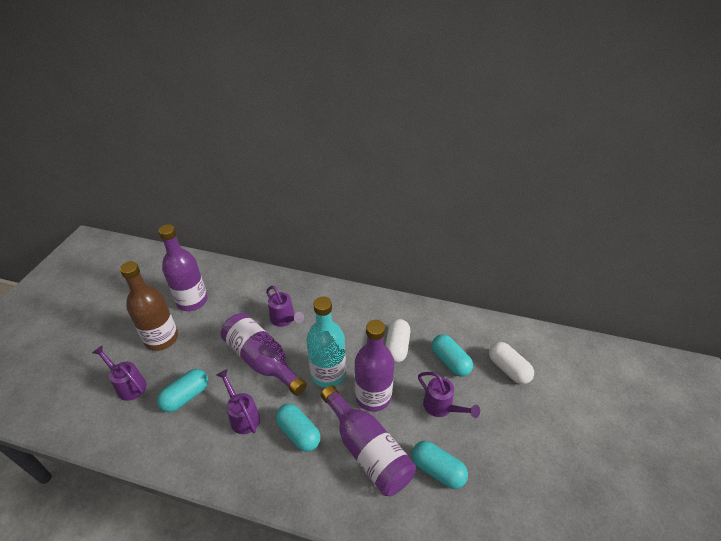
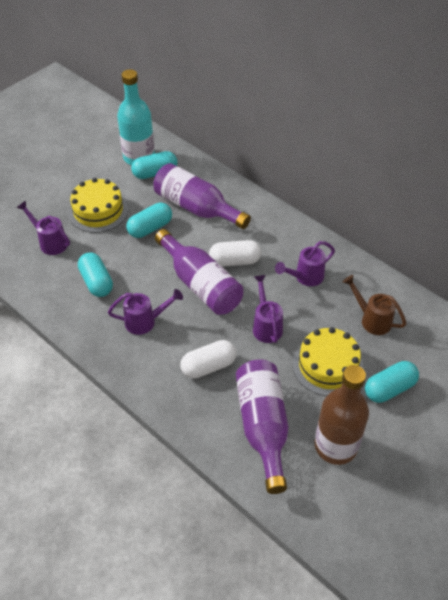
brown watering can: none = 0 -> [343,275,406,335] = 1
purple bottle: [158,224,207,311] [221,313,307,396] [321,385,416,496] [355,320,394,412] = 4 -> [153,163,251,229] [155,229,244,315] [236,360,289,494] = 3
yellow cake: none = 0 -> [68,178,128,233] [293,327,364,396] = 2

